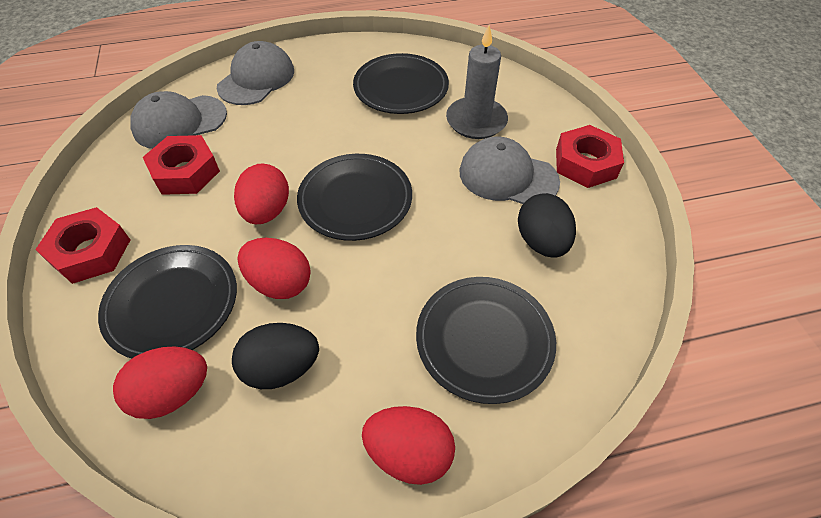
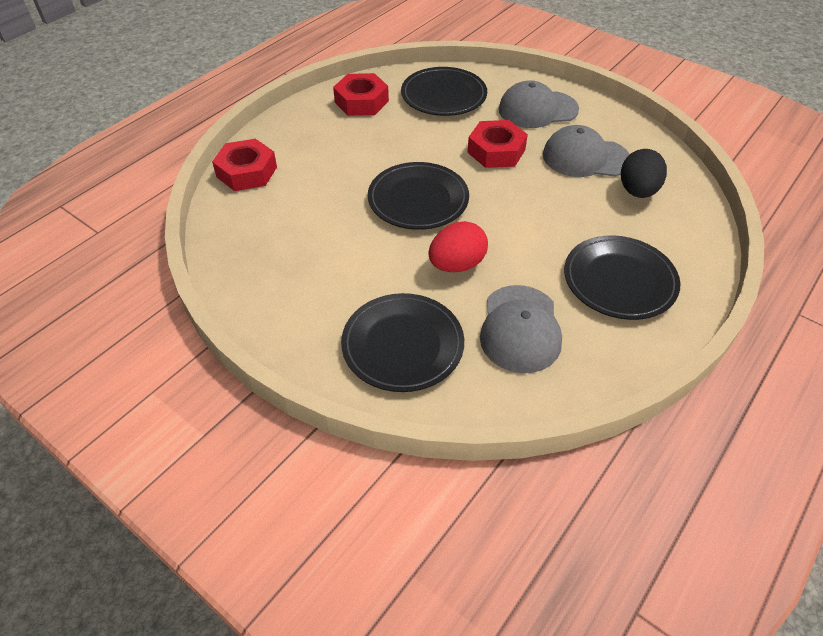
black egg: [232,323,319,389] [518,193,576,258] = 2 -> [621,149,667,198] = 1
grey candle: [446,25,508,139] = 1 -> none = 0
red egg: [113,346,207,419] [234,163,289,224] [238,238,311,299] [362,406,455,485] = 4 -> [428,221,488,272] = 1

